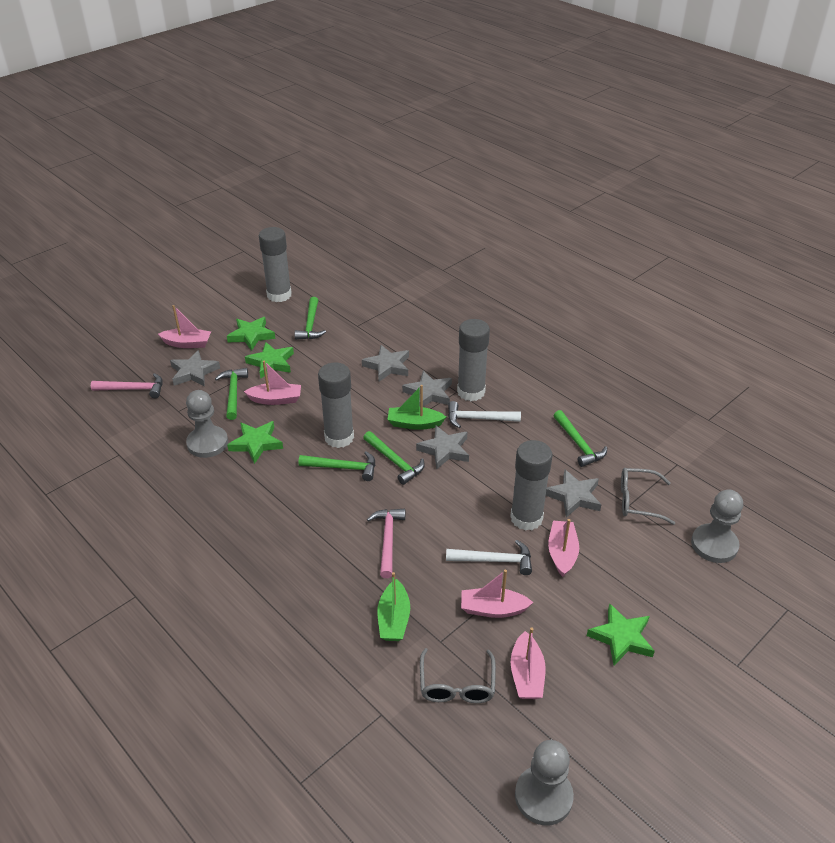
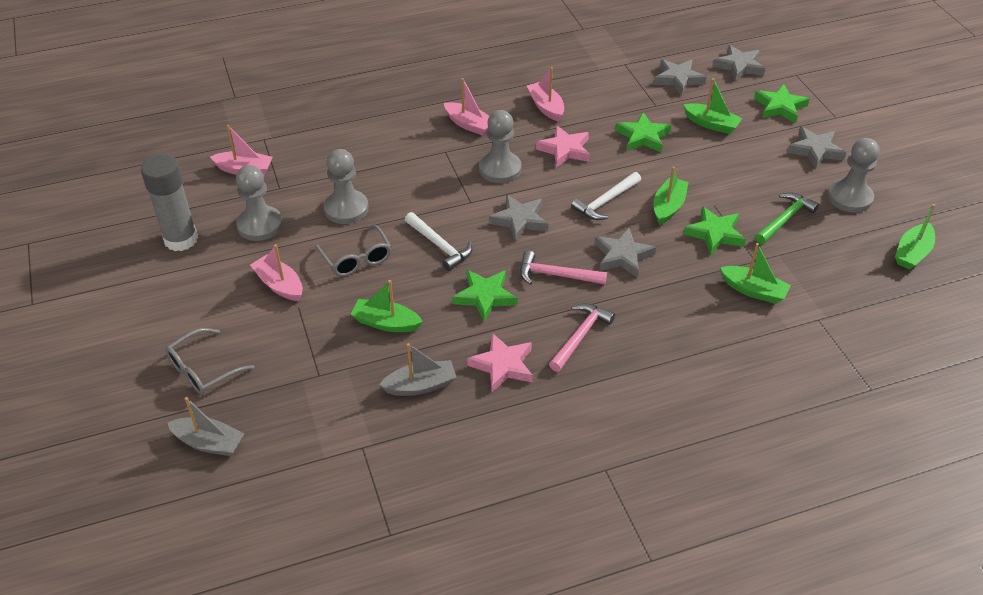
green boat: [377,572,410,641] [387,385,446,430] = 2 -> [350,280,423,332] [654,167,689,225] [683,78,742,134] [720,243,791,304] [895,204,935,270] = 5
green hammer: [215,368,248,420] [295,297,326,340] [298,451,375,481] [363,431,425,485] [553,410,607,467] = 5 -> [755,193,819,244] = 1
grey boat: none = 0 -> [167,397,245,456] [379,343,457,396] = 2
grey glue stick: [259,227,292,302] [318,362,354,448] [457,319,490,401] [510,440,553,531] = 4 -> [141,154,198,251] = 1
grey pawn: [186,390,228,458] [515,740,574,826] [691,490,743,563] = 3 -> [236,165,283,241] [324,149,369,224] [479,110,522,183] [828,138,880,213] = 4
pink boat: [158,305,211,348] [244,361,301,405] [461,570,533,618] [511,627,546,699] [548,519,579,577] = 5 -> [210,125,273,176] [250,244,303,301] [444,78,489,136] [527,67,564,122] = 4
pink star: none = 0 -> [467,333,533,392] [536,125,590,168] = 2

